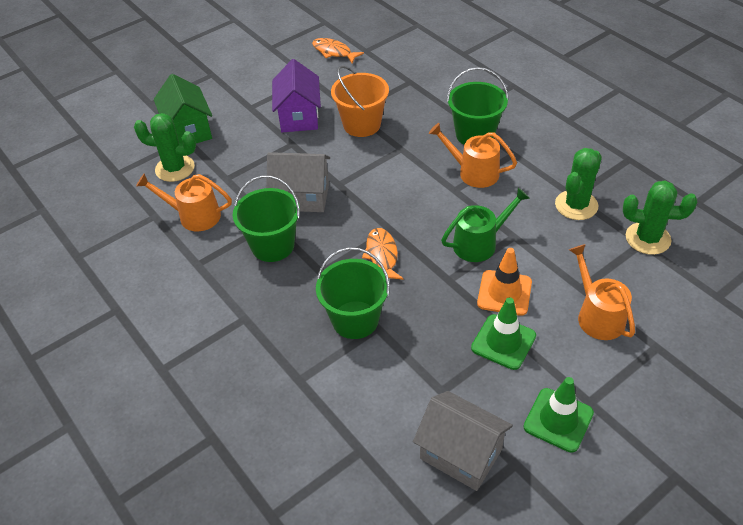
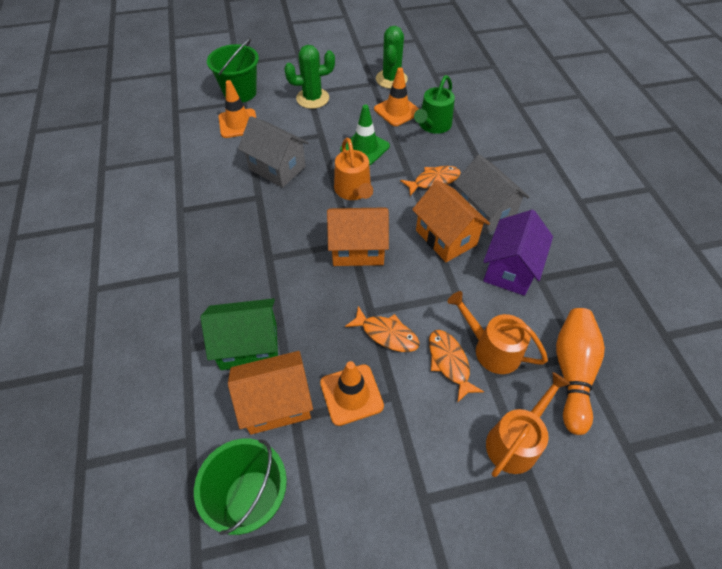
green bucket: [233,176,300,262] [316,247,390,339] [447,67,509,145] = 3 -> [194,439,287,535] [207,38,259,103] = 2
green cactus: [134,113,196,182] [555,148,602,220] [623,180,697,255] = 3 -> [284,45,335,109] [376,26,408,89] = 2
green traffic cone: [471,297,536,370] [523,377,594,453] = 2 -> [340,105,390,165] = 1
orange bowling pin: none = 0 -> [556,308,605,435] = 1
orange bucket: [331,65,389,137] = 1 -> none = 0
orange fish: [312,38,364,63] [362,228,404,280] = 2 -> [345,306,420,352] [400,166,461,196] [429,330,484,403] = 3
orange house: none = 0 -> [228,351,313,435] [327,207,389,266] [412,180,490,262] = 3
orange traffic cone: [477,248,532,316] = 1 -> [218,80,256,138] [320,361,384,426] [374,67,419,126] = 3

